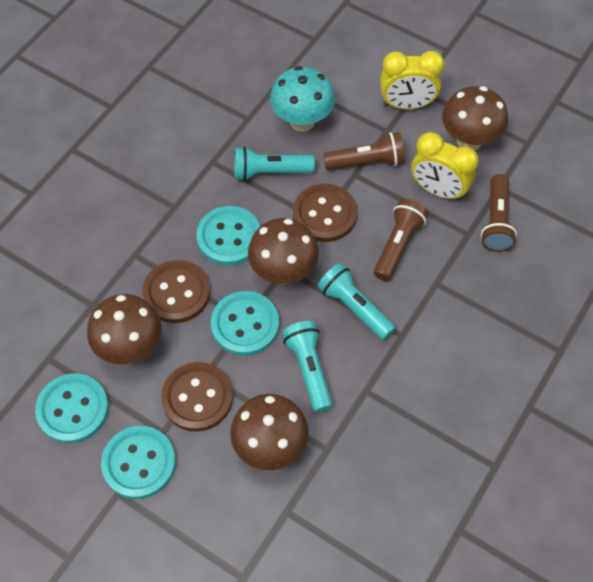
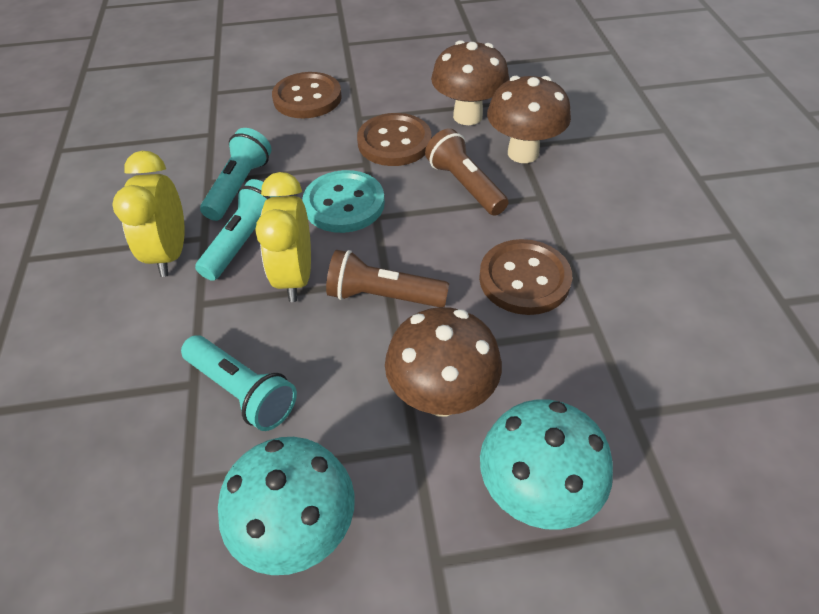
brown flashlight: [323,132,405,170] [374,199,428,281] [481,174,517,252] = 3 -> [326,250,449,307] [425,128,508,216] = 2
brown mushroom: [87,294,161,365] [230,394,309,470] [248,218,319,284] [442,86,508,150] = 4 -> [385,307,502,416] [431,40,509,125] [487,76,571,163] = 3
turquoise button: [35,374,109,444] [101,426,176,499] [196,206,260,266] [211,291,279,356] = 4 -> [302,170,385,233] = 1
turquoise mushroom: [270,66,335,132] = 1 -> [218,437,355,575] [480,399,613,530] = 2

